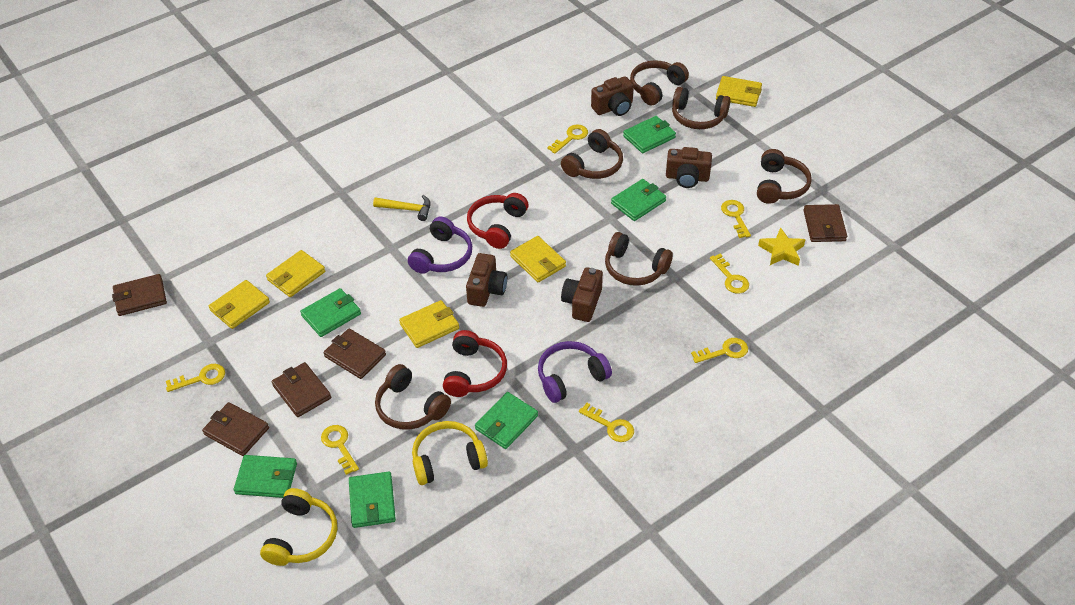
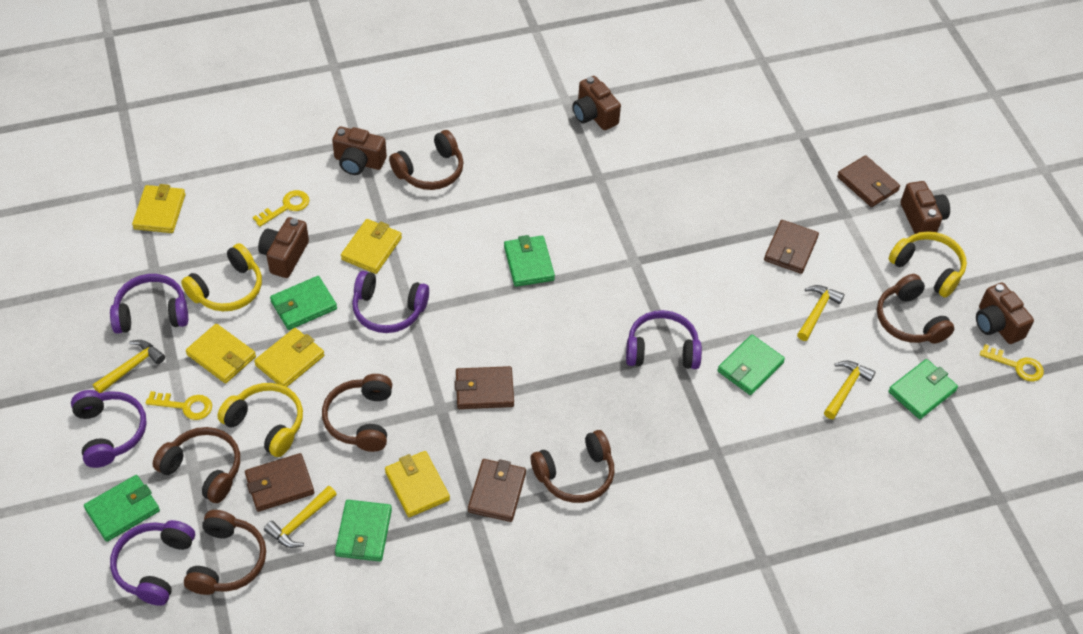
brown camera: [466,253,507,307] [561,267,603,322] [591,76,634,116] [666,147,712,188] = 4 -> [258,217,309,278] [332,127,387,175] [572,76,621,130] [900,181,950,234] [976,283,1034,344] = 5
purple headphones: [408,217,472,274] [538,341,612,403] = 2 -> [71,390,147,468] [110,274,188,334] [110,520,195,606] [352,271,429,333] [626,310,702,369] = 5
red headphones: [443,330,507,397] [467,193,529,249] = 2 -> none = 0
yellow hammer: [373,195,431,221] = 1 -> [93,340,165,393] [264,485,337,548] [797,285,845,341] [824,360,876,419] = 4
yellow headphones: [260,488,337,566] [412,421,488,485] = 2 -> [181,243,262,311] [218,383,303,457] [889,231,967,298] = 3
yellow key: [166,364,225,392] [321,425,359,475] [547,125,588,153] [579,403,634,442] [691,338,748,363] [710,254,749,294] [721,200,751,238] = 7 -> [146,391,212,420] [253,190,310,227] [980,344,1044,382] = 3
yellow star: [758,227,806,266] = 1 -> none = 0

